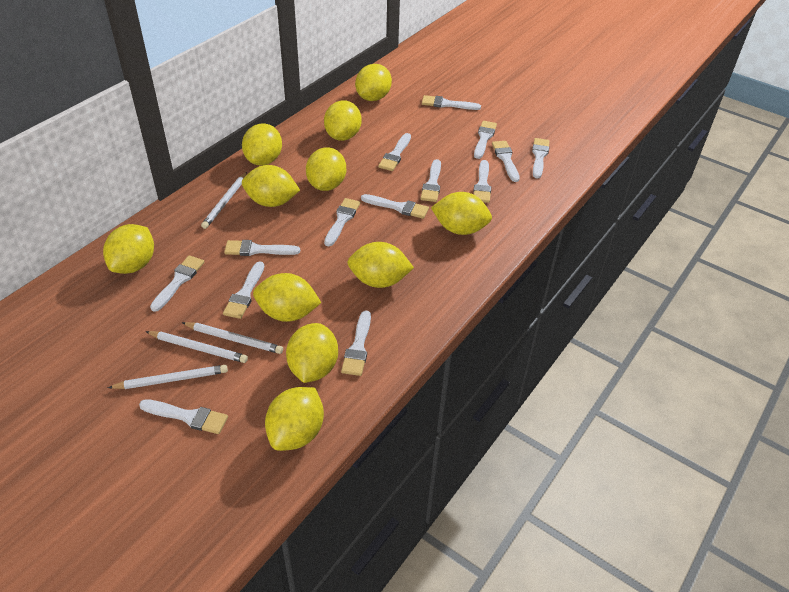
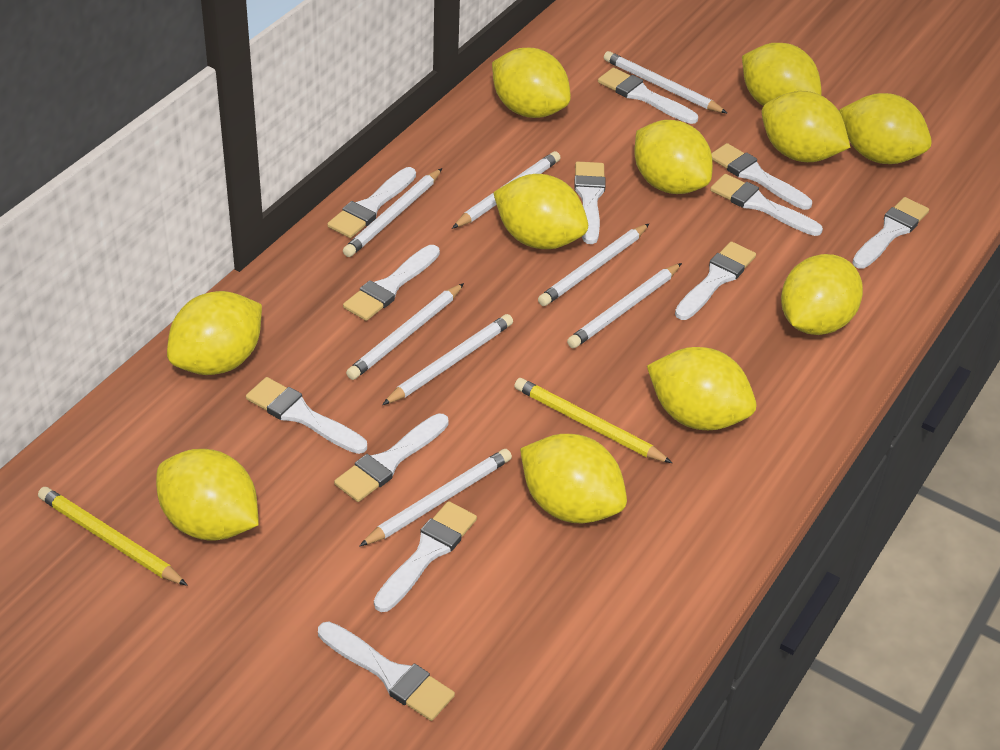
white brush: [139,399,228,434] [150,255,204,312] [223,261,264,319] [224,240,300,256] [324,198,360,246] [341,311,371,376] [361,194,429,219] [378,133,411,171] [421,159,441,202] [422,95,481,110] [473,160,491,203] [474,121,497,159] [492,141,519,182] [532,138,550,179] = 14 -> [246,377,367,454] [318,621,455,721] [327,167,416,238] [334,413,449,502] [343,245,440,321] [374,501,477,612] [574,161,606,244] [598,67,698,124] [675,242,756,320] [710,174,823,236] [711,143,812,210] [852,197,929,269] = 12
white pencil: [108,365,228,389] [145,331,248,363] [182,322,283,354] [201,172,247,229] = 4 -> [343,168,442,257] [346,283,464,380] [359,449,512,546] [382,314,513,405] [452,151,560,229] [538,224,649,306] [567,263,682,348] [604,51,727,113] = 8
yellow pencil: none = 0 -> [38,487,188,586] [514,378,672,463] = 2

